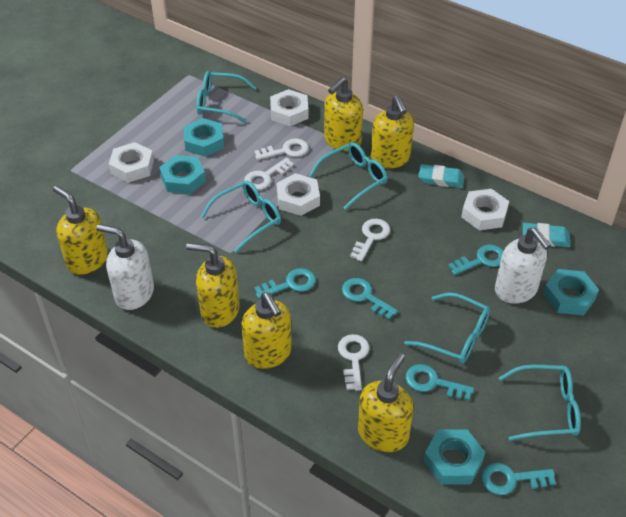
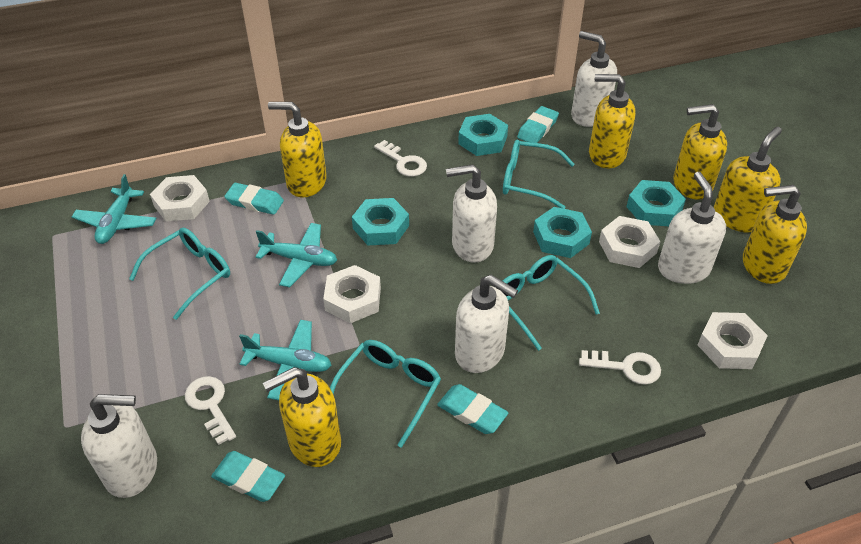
turquoise eraser: [418,164,464,188] [523,223,570,247] = 2 -> [211,451,285,502] [224,183,284,215] [437,384,508,434] [517,106,559,143] = 4
turquoise glasses: [196,71,256,123] [201,181,281,253] [309,142,388,210] [404,293,490,364] [499,365,581,441] = 5 -> [129,228,230,320] [330,340,441,448] [503,139,575,209] [503,255,600,351] = 4
turquoise key: [254,268,316,299] [342,278,398,320] [406,364,474,400] [448,244,503,275] [481,463,556,495] = 5 -> none = 0
turquoise plane: none = 0 -> [72,174,157,244] [239,320,331,400] [256,223,337,287] = 3
white key: [244,158,294,190] [255,139,309,160] [338,334,370,391] [350,219,390,262] = 4 -> [185,376,236,445] [374,140,427,177] [579,350,661,385] = 3
white soap dispenser: [96,224,154,310] [495,227,551,304] = 2 -> [81,394,157,498] [446,164,497,263] [455,275,518,373] [571,31,617,127] [658,172,726,284] = 5

